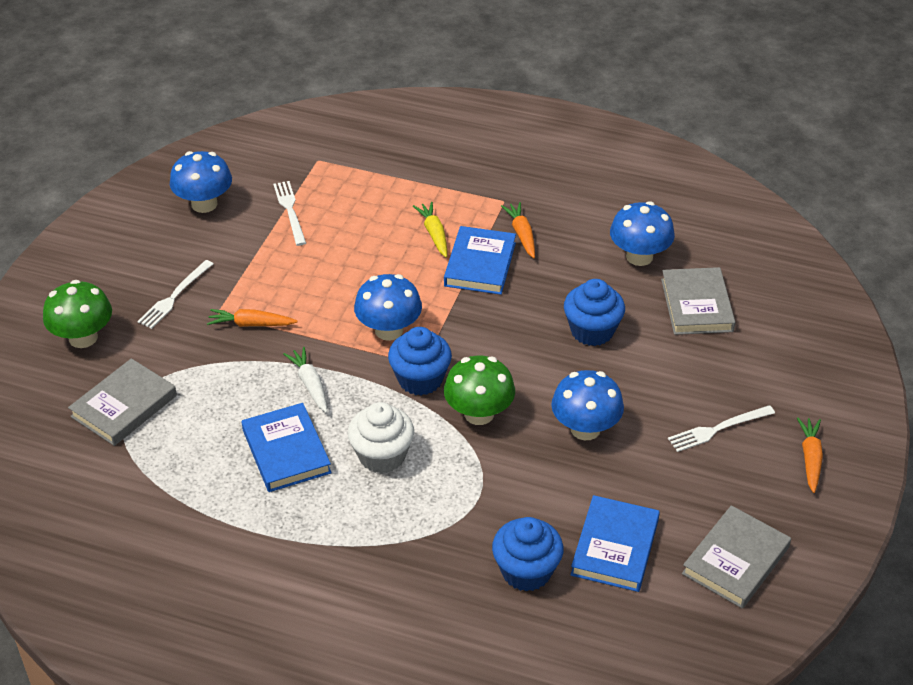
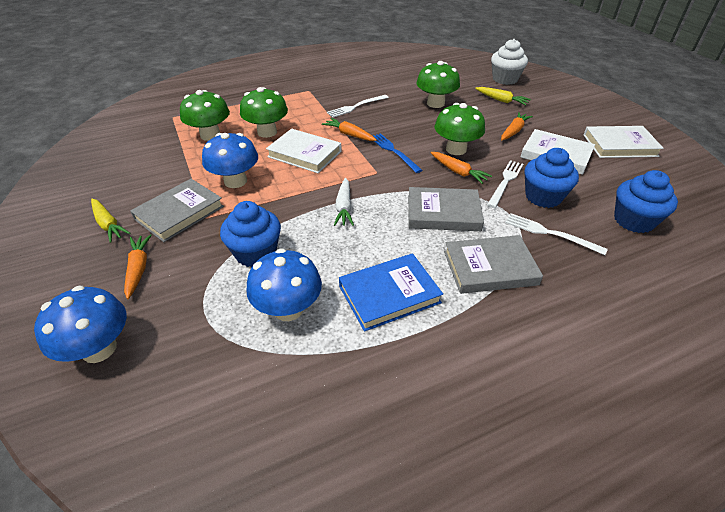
blue book: [242,403,332,492] [444,226,516,295] [571,495,660,592] = 3 -> [339,253,443,332] = 1
blue fork: none = 0 -> [373,133,422,173] = 1
blue mushroom: [170,151,232,213] [354,274,422,341] [551,370,624,440] [610,201,675,266] = 4 -> [34,285,127,363] [202,133,258,188] [246,248,322,321] = 3
green mushroom: [43,280,112,348] [444,356,515,425] = 2 -> [180,90,230,141] [240,87,288,138] [416,61,460,108] [435,103,485,155] = 4
orange carrot: [207,309,298,327] [501,202,535,258] [797,417,823,493] = 3 -> [124,234,152,299] [322,118,377,141] [431,152,492,184] [501,112,533,140] = 4
white book: none = 0 -> [266,129,342,173] [521,129,595,175] [584,126,664,158] = 3
yellow carrot: [413,202,447,258] = 1 -> [91,199,131,243] [475,87,531,105] = 2

